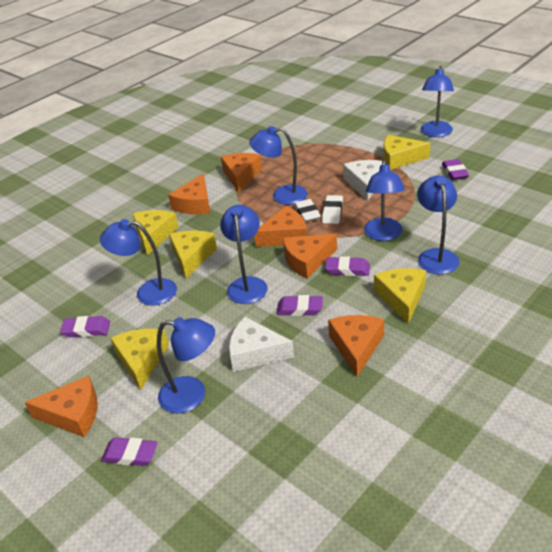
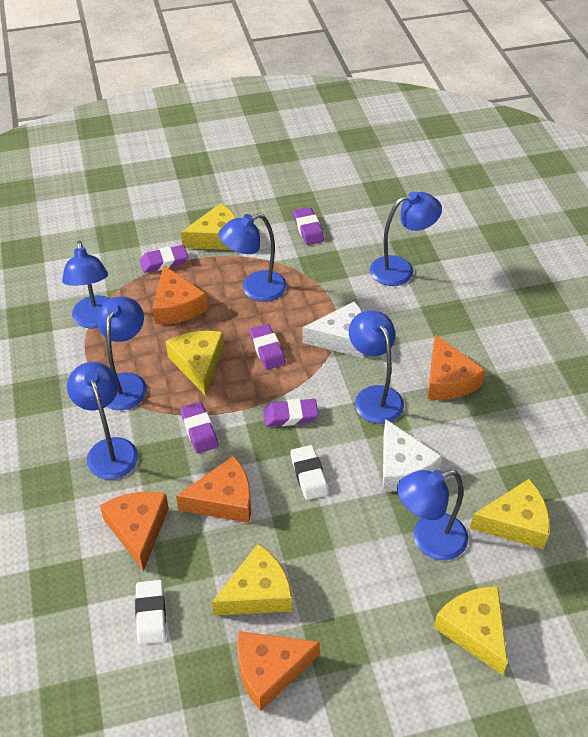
orange cheese: [25,375,97,437] [168,174,210,214] [221,153,262,192] [254,206,307,247] [283,234,337,279] [328,315,384,377] = 6 -> [100,492,169,571] [153,265,208,324] [176,456,251,523] [237,631,320,711] [428,334,486,400] = 5

